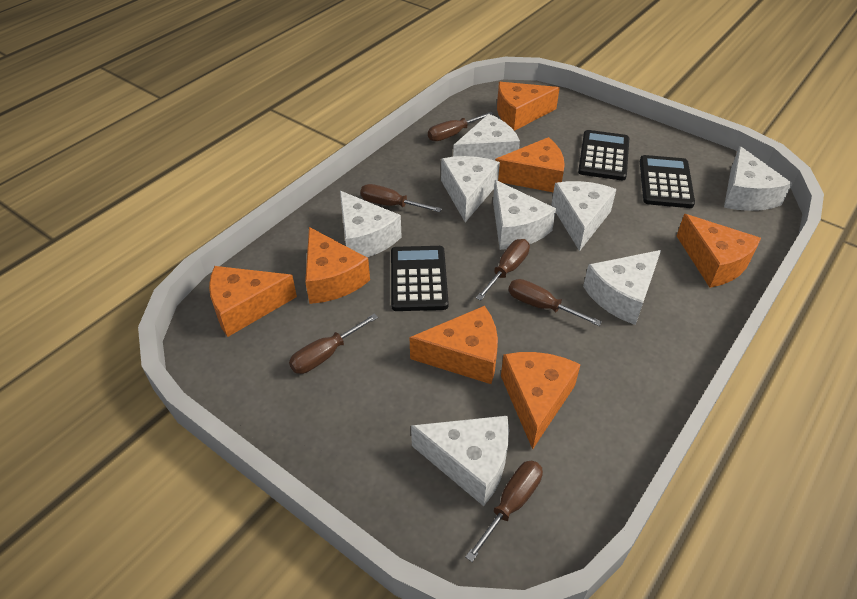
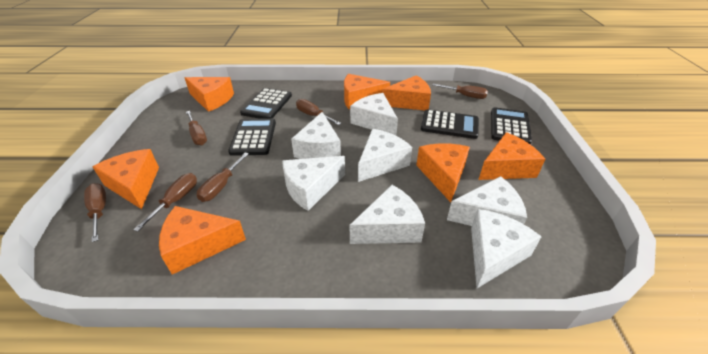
black calculator: [391,246,449,311] [578,130,629,180] [640,155,695,208] = 3 -> [228,118,276,156] [240,88,292,119] [421,109,479,139] [491,107,532,144] = 4
white cheese: [340,191,402,257] [411,416,509,506] [441,156,500,222] [453,114,520,161] [493,180,556,250] [551,181,616,251] [583,250,661,325] [724,146,792,211] = 8 -> [282,156,345,211] [291,112,341,159] [350,93,398,136] [350,185,425,244] [358,129,412,182] [447,176,527,226] [471,209,542,288] = 7

